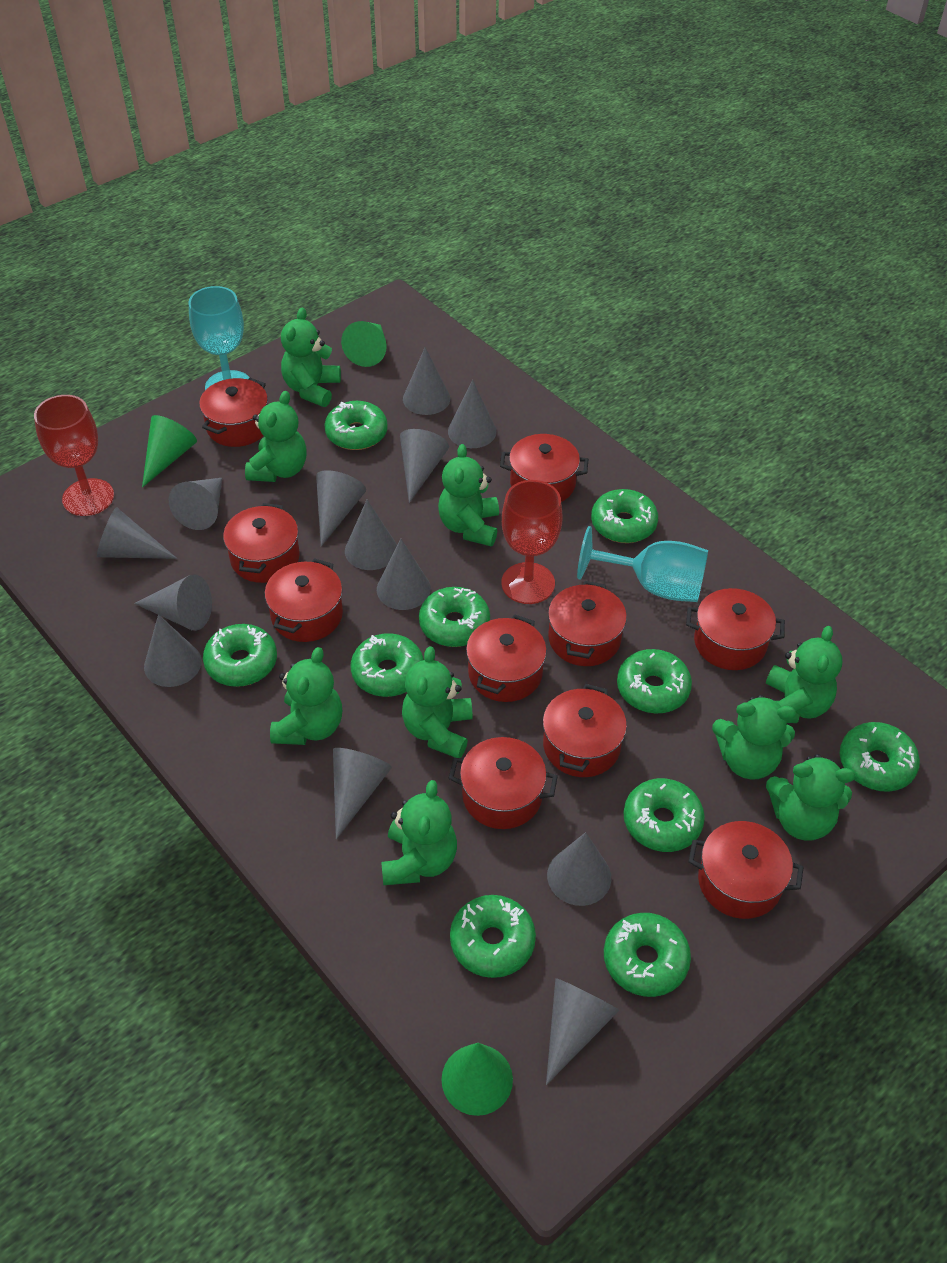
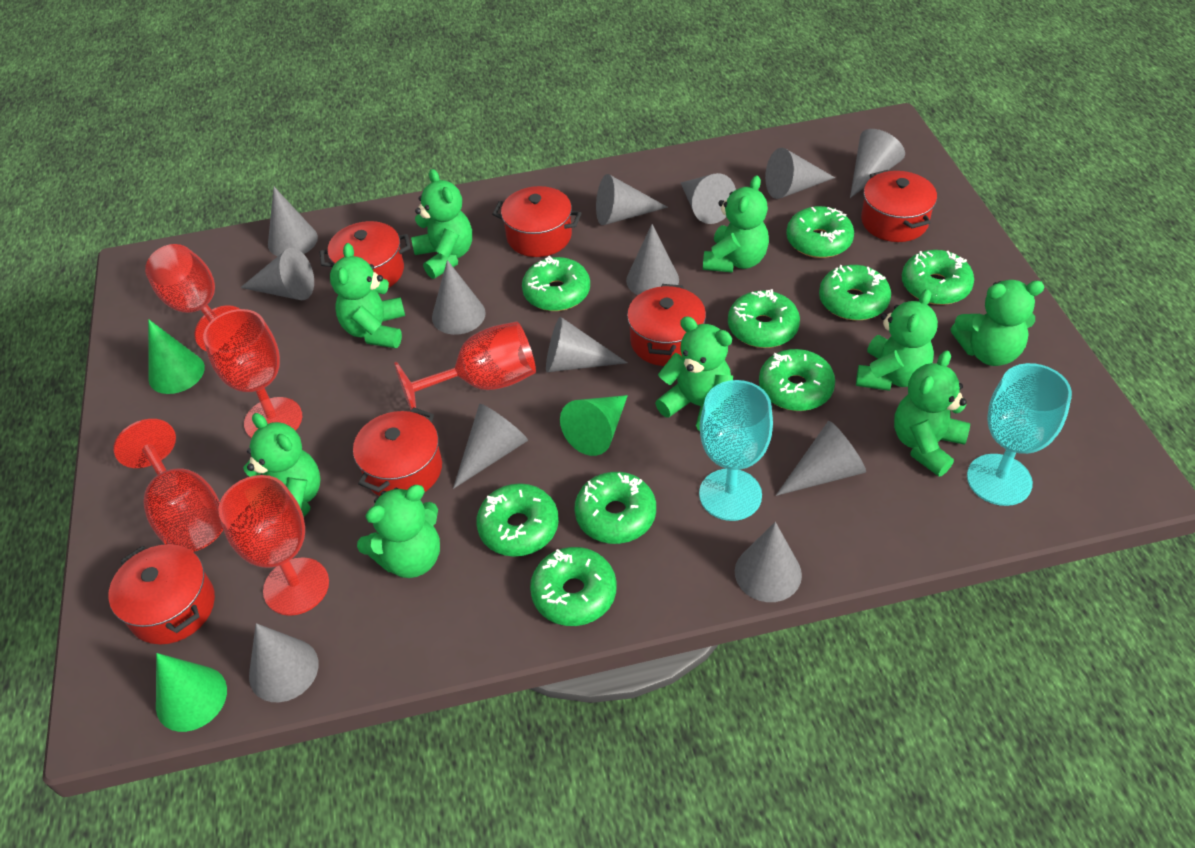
green donut: [203,624,277,687] [324,401,388,450] [351,633,424,697] [419,587,490,647] [450,895,536,978] [591,489,658,543] [604,913,691,997] [617,649,692,714] [623,778,705,852] [840,722,920,792] = 10 -> [476,483,559,556] [522,256,590,311] [530,547,617,626] [574,472,656,544] [728,289,800,348] [759,349,835,411] [786,206,854,258] [819,265,891,320] [902,250,974,305] = 9
red goblet: [34,395,114,516] [501,480,562,604] = 2 -> [113,419,223,552] [145,244,240,352] [203,309,302,438] [218,475,329,616] [394,321,536,410] = 5
red pot: [199,378,268,447] [223,503,300,583] [265,558,343,642] [449,737,558,829] [466,614,547,702] [500,434,588,502] [543,684,627,777] [548,581,627,666] [686,588,785,670] [688,821,804,919] = 10 -> [108,544,215,645] [320,221,411,288] [353,408,442,496] [492,186,581,257] [627,284,706,366] [861,170,937,242] = 6

